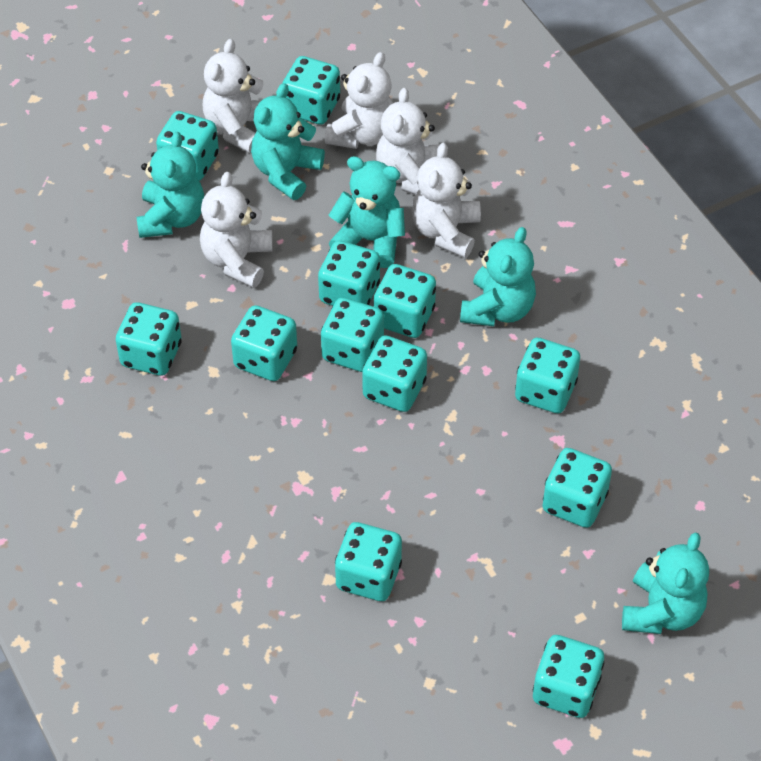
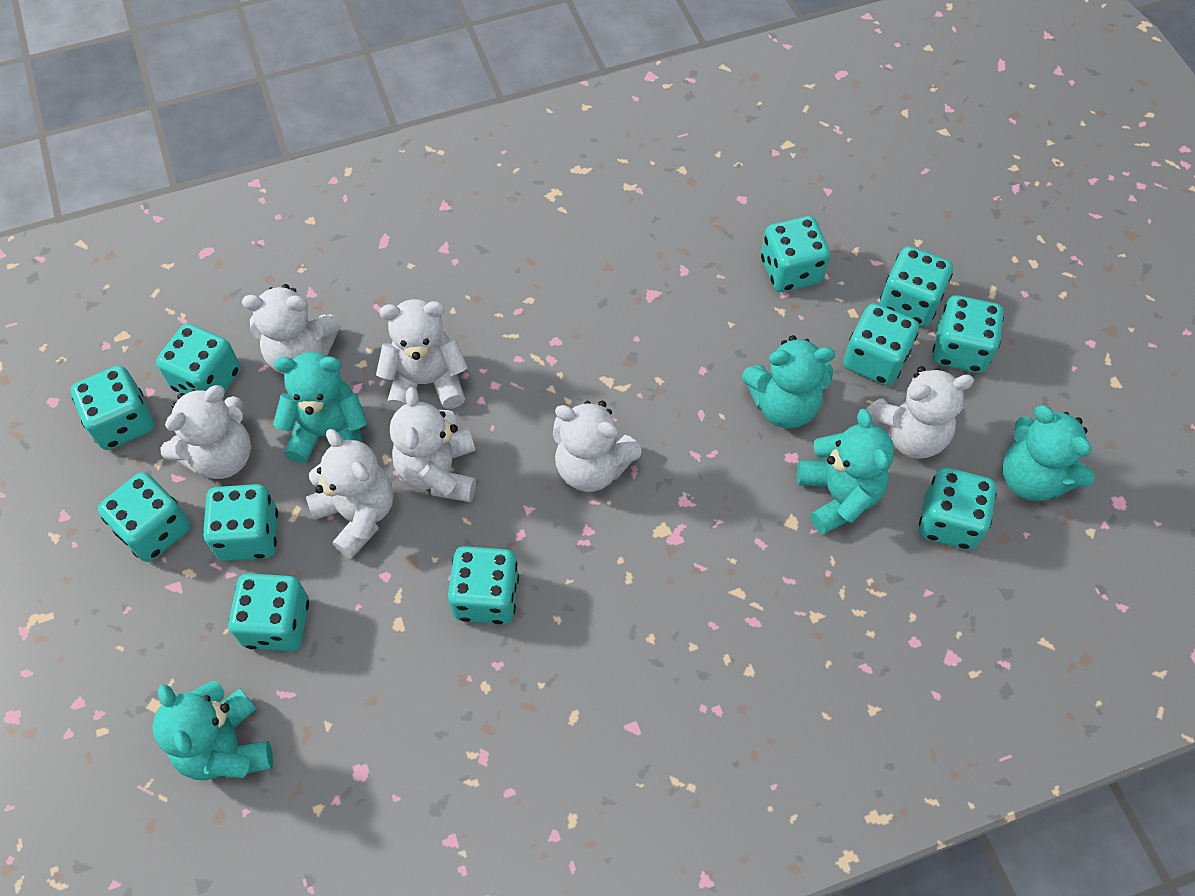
turquoise dice: [116,302,182,376] [156,111,219,181] [231,305,297,381] [283,56,340,125] [318,241,380,306] [321,298,384,372] [335,522,402,601] [362,335,427,412] [374,264,436,338] [515,338,580,413] [533,635,605,718] [543,448,612,528] = 12 -> [71,366,154,450] [98,472,190,562] [156,323,240,394] [203,484,278,561] [228,573,309,651] [448,546,519,624] [761,216,830,292] [843,303,919,386] [880,246,953,327] [919,467,997,550] [932,295,1004,373] = 11
white teddy bear: [200,172,273,288] [203,39,263,153] [325,52,393,149] [376,88,440,195] [411,143,481,258] = 5 -> [161,385,251,479] [242,284,341,374] [306,429,393,559] [376,299,468,411] [390,387,476,502] [553,401,642,492] [866,366,974,459] = 7

